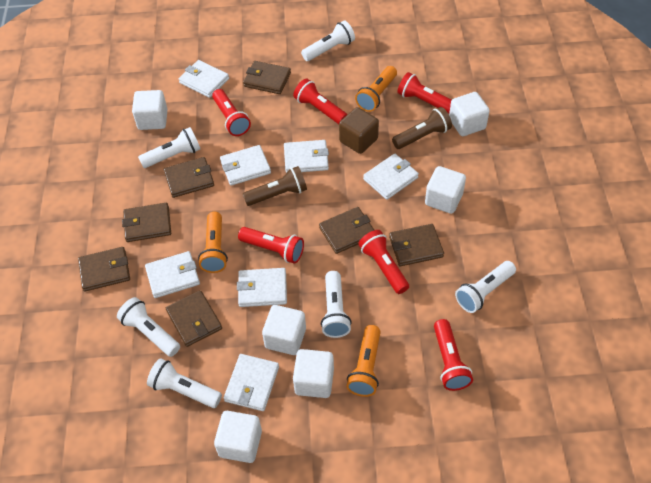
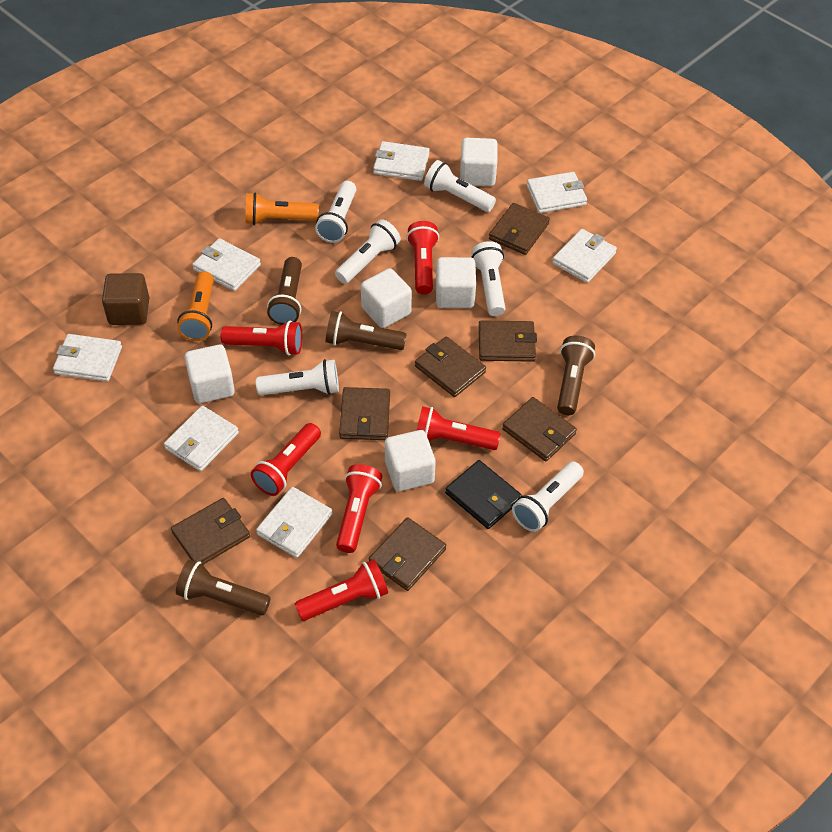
black wallet: none = 0 -> [445,460,522,529] = 1
brown flashlight: [243,166,307,206] [392,107,452,149] = 2 -> [176,560,271,616] [267,257,302,325] [326,311,407,350] [557,336,595,415] = 4
orange flashlight: [198,212,228,273] [346,325,381,397] [355,66,397,112] = 3 -> [177,271,214,341] [245,192,319,225] = 2
white cube: [132,90,168,130] [214,411,262,463] [262,305,306,355] [293,349,334,398] [425,166,466,214] [449,92,490,136] = 6 -> [184,345,235,403] [361,268,412,328] [385,430,436,491] [436,257,476,308] [460,138,498,186] = 5

